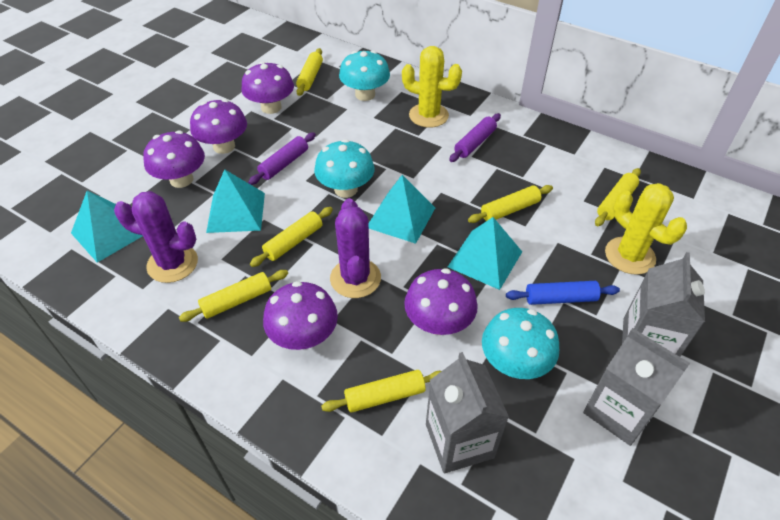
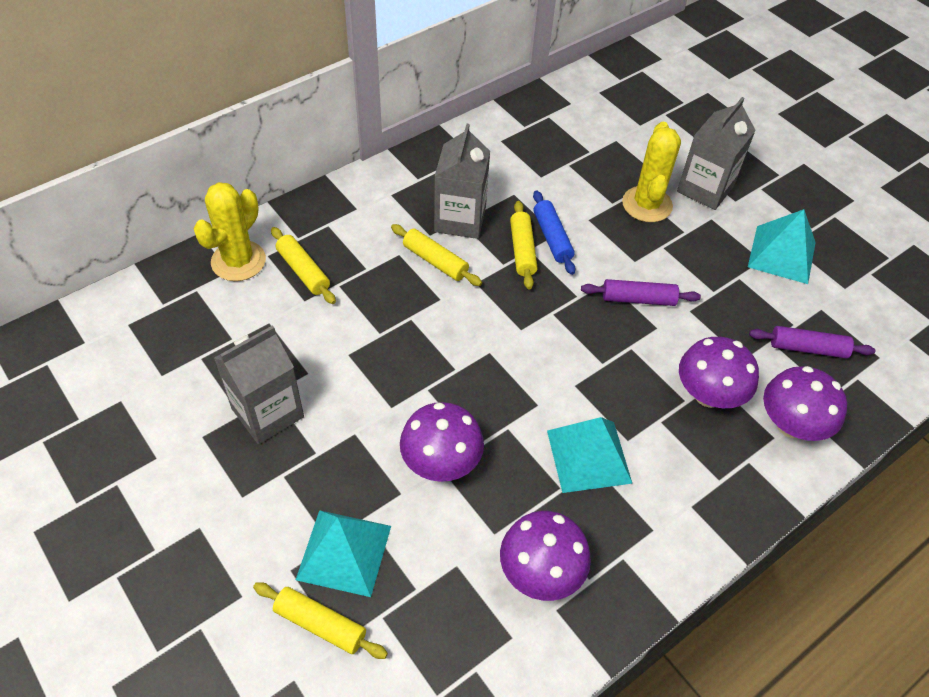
purple cactus: [114,191,198,283] [330,198,381,298] = 2 -> none = 0
purple mushroom: [143,130,205,188] [190,99,247,154] [241,61,294,114] [263,281,338,350] [404,268,478,335] = 5 -> [400,402,484,482] [500,511,591,601] [679,337,759,408] [763,366,847,441] = 4
turquoise mushroom: [314,139,374,198] [339,50,390,101] [482,308,559,379] = 3 -> none = 0
turquoise pyramid: [71,191,143,263] [206,169,265,233] [369,175,435,244] [448,217,522,290] = 4 -> [296,510,391,597] [547,417,633,493] [748,209,816,284] = 3
yellow rolling pin: [179,270,288,322] [250,207,333,267] [296,48,323,96] [321,370,441,413] [468,185,553,223] [595,168,641,226] = 6 -> [253,582,388,659] [271,227,336,304] [391,224,482,286] [510,201,538,289] = 4

